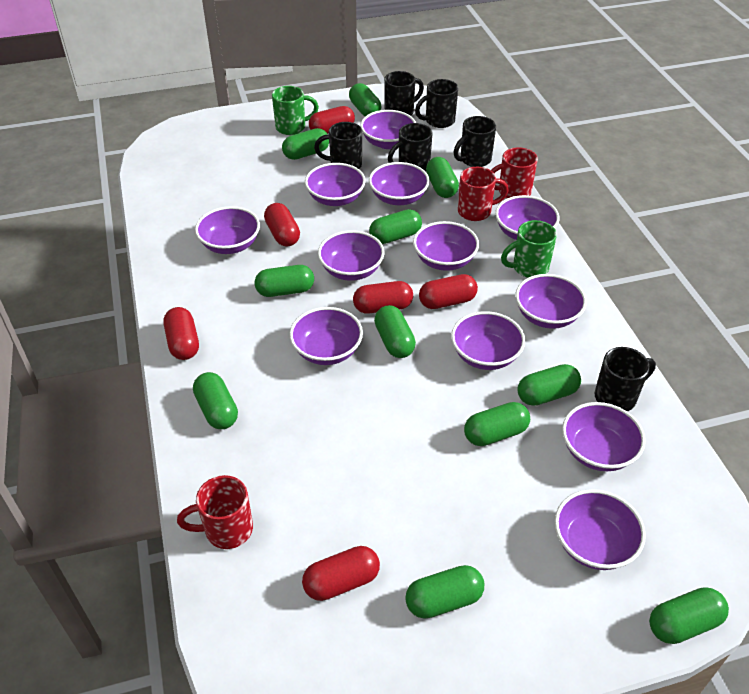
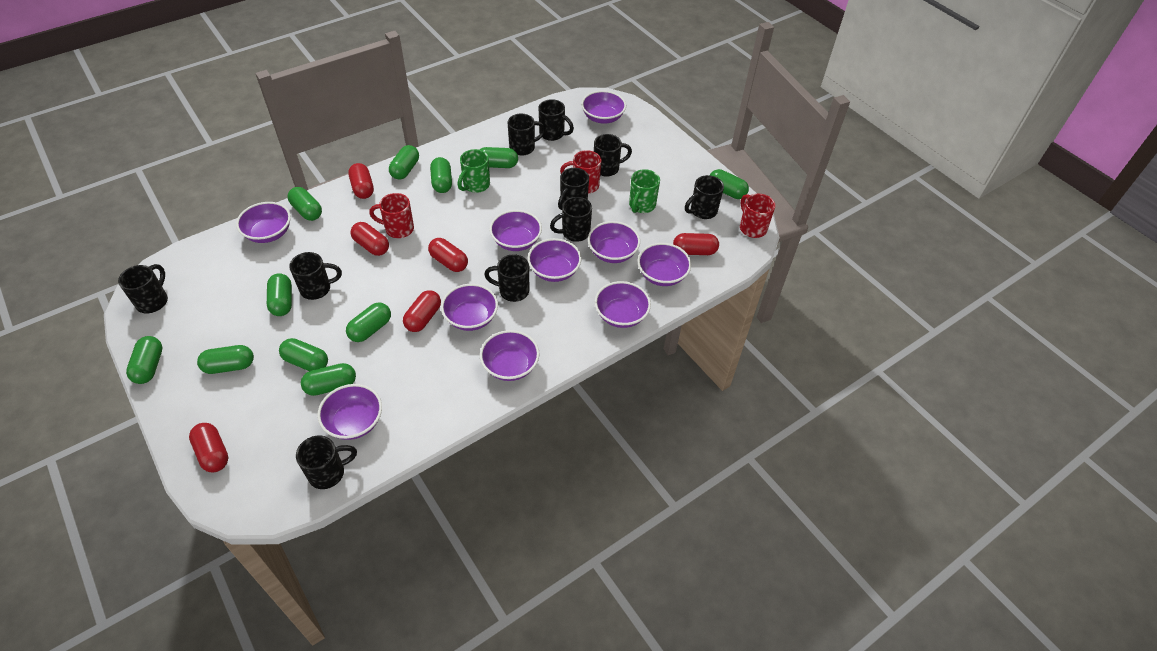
black mug: [314,122,362,169] [384,71,424,116] [388,123,432,172] [415,79,458,128] [454,116,496,167] [595,347,656,411] = 6 -> [118,264,168,313] [289,252,342,300] [296,435,357,489] [484,254,529,302] [508,114,546,156] [539,99,574,141] [550,197,592,242] [558,168,589,210] [594,134,632,177] [685,175,724,219] = 10
purple bowl: [195,206,260,254] [289,307,363,365] [305,163,366,206] [318,230,385,281] [360,110,416,149] [369,162,430,205] [413,221,479,271] [451,311,525,370] [495,195,559,240] [515,274,587,329] [554,489,646,570] [562,402,645,471] = 12 -> [236,202,291,243] [317,384,382,440] [441,284,498,331] [480,330,540,381] [490,210,542,251] [528,238,582,282] [581,90,626,124] [588,221,640,263] [595,281,651,328] [637,243,691,286] = 10

